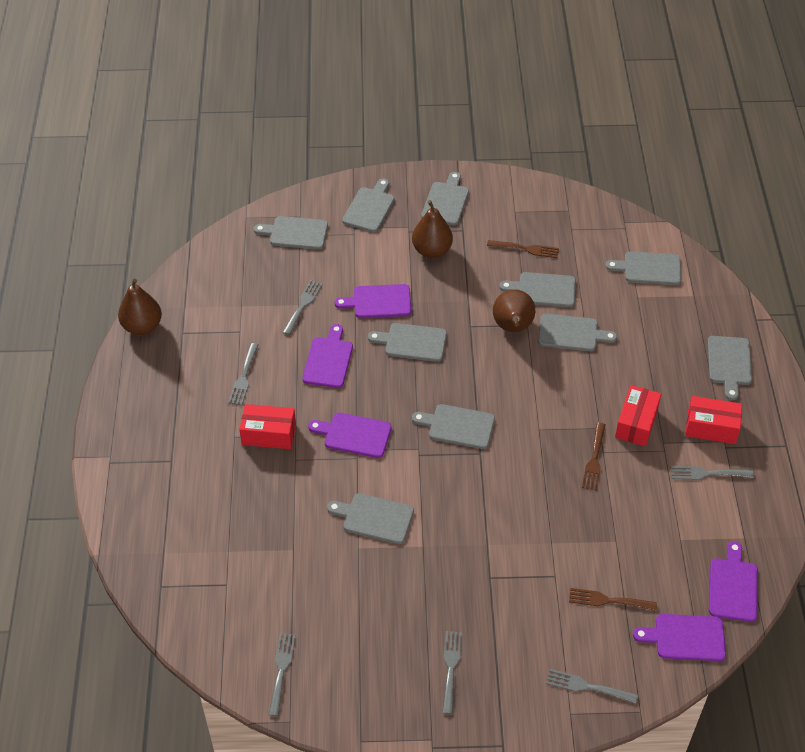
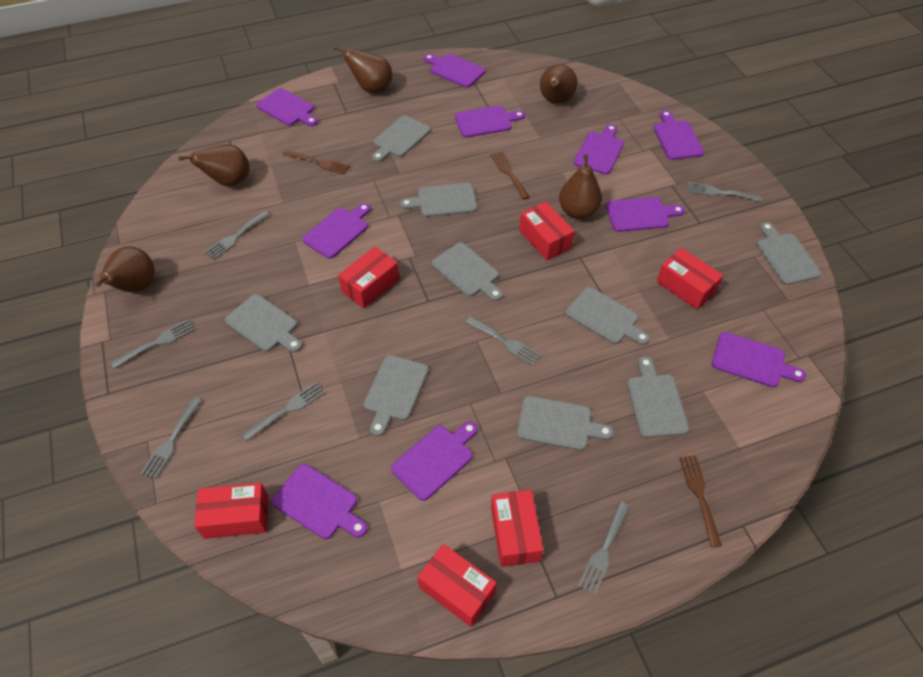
brown pear: [118,279,162,335] [412,200,453,258] [493,289,535,332] = 3 -> [95,246,155,293] [178,144,250,186] [334,45,393,93] [540,64,578,104] [559,154,602,219] = 5
grey cutting board: [254,216,328,250] [327,493,414,544] [342,179,395,232] [368,323,447,362] [412,404,495,449] [421,172,469,225] [500,272,576,307] [538,313,617,351] [606,251,681,285] [708,336,752,400] = 10 -> [225,294,302,353] [364,355,429,436] [372,115,431,162] [400,183,477,217] [432,243,503,301] [517,396,614,450] [566,287,650,345] [627,356,689,438] [757,222,821,285] = 9
grey fork: [228,343,259,405] [268,633,296,716] [283,280,323,335] [442,631,462,714] [546,669,638,704] [671,466,754,480] = 6 -> [110,319,195,369] [140,398,202,480] [204,211,270,260] [242,382,325,441] [465,316,542,366] [578,502,630,595] [687,182,762,202] = 7
purple cutting board: [302,324,353,388] [308,412,392,458] [335,284,411,318] [633,614,726,661] [709,541,758,622] = 5 -> [256,88,318,126] [272,464,367,539] [302,203,371,259] [391,421,478,501] [424,54,486,88] [455,106,525,137] [574,124,624,174] [606,197,685,232] [654,110,704,160] [712,332,806,387] = 10
red box: [239,404,296,449] [615,385,661,446] [686,396,742,444] = 3 -> [194,483,268,539] [338,247,399,309] [418,544,497,627] [491,490,544,567] [519,202,575,261] [657,248,723,310] = 6

